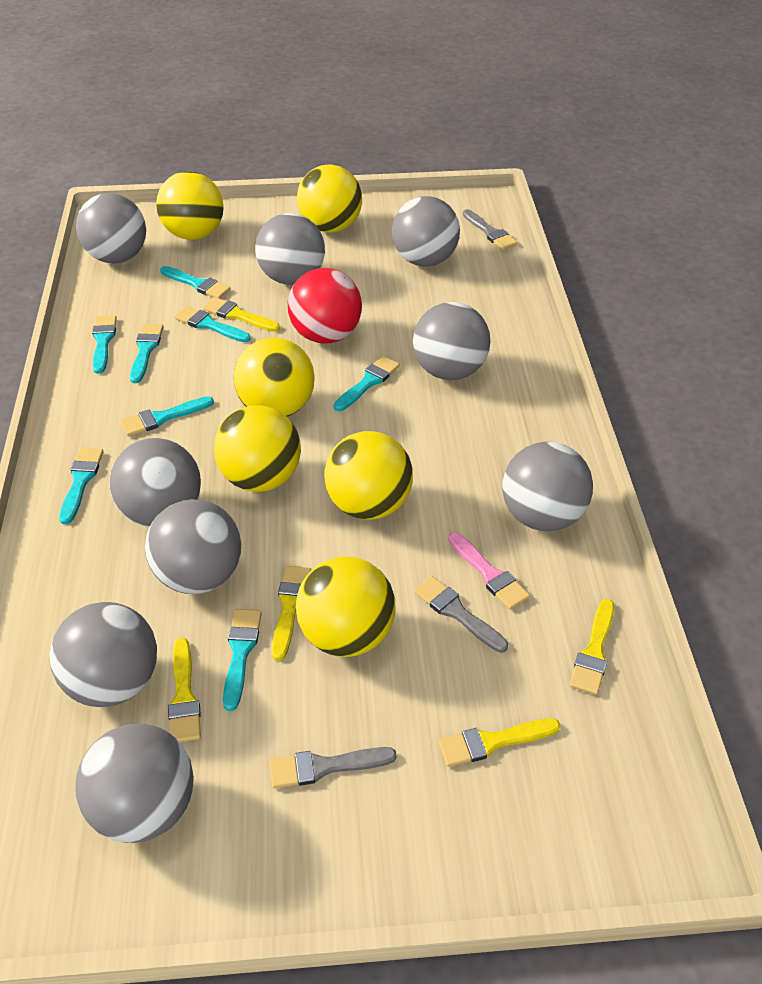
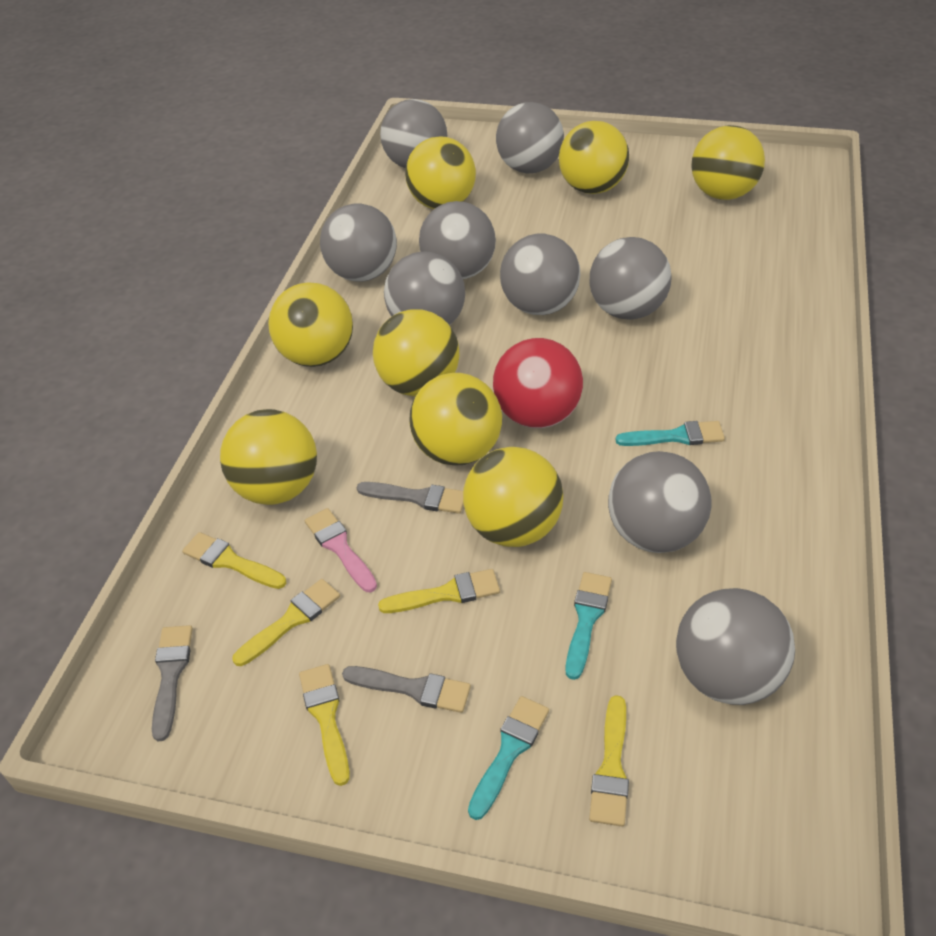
turquoise brush: [59,448,104,524] [92,315,117,374] [120,396,214,436] [130,324,164,383] [160,266,231,299] [174,306,250,342] [223,609,262,711] [334,356,400,411] = 8 -> [468,696,549,820] [566,572,612,680] [616,421,725,446] = 3
yellow ball: [156,171,224,240] [214,405,301,492] [234,338,315,417] [296,557,395,657] [297,164,362,233] [324,431,413,520] = 6 -> [220,409,317,505] [268,283,353,367] [373,309,460,397] [405,136,476,209] [409,373,502,466] [463,447,563,547] [559,121,629,194] [691,125,765,200] = 8

